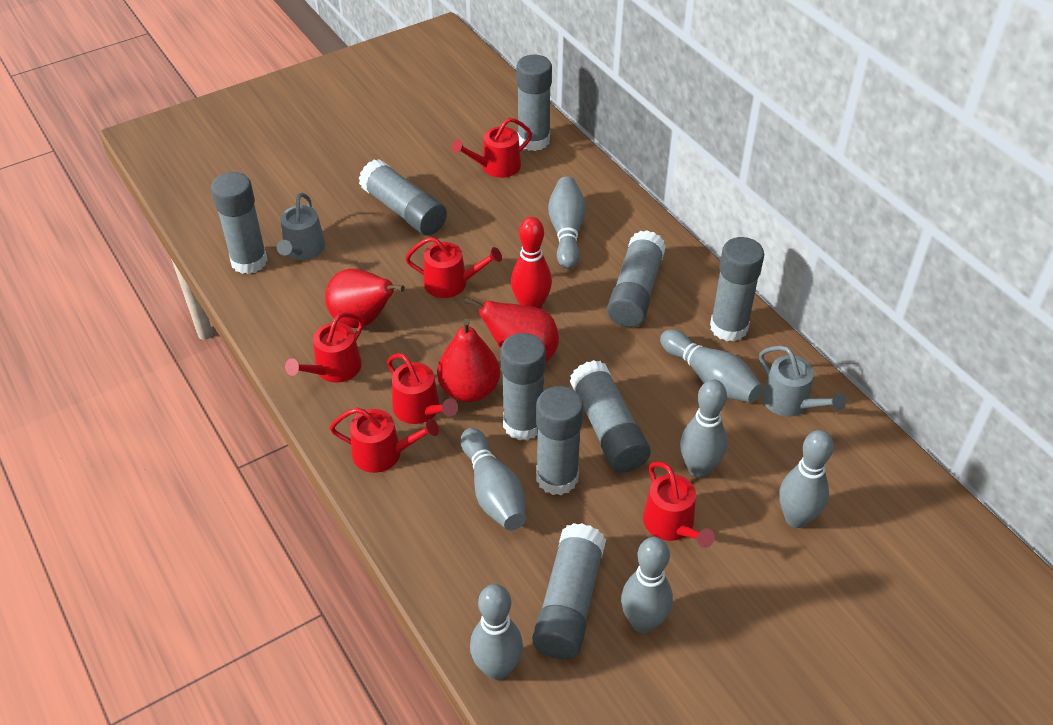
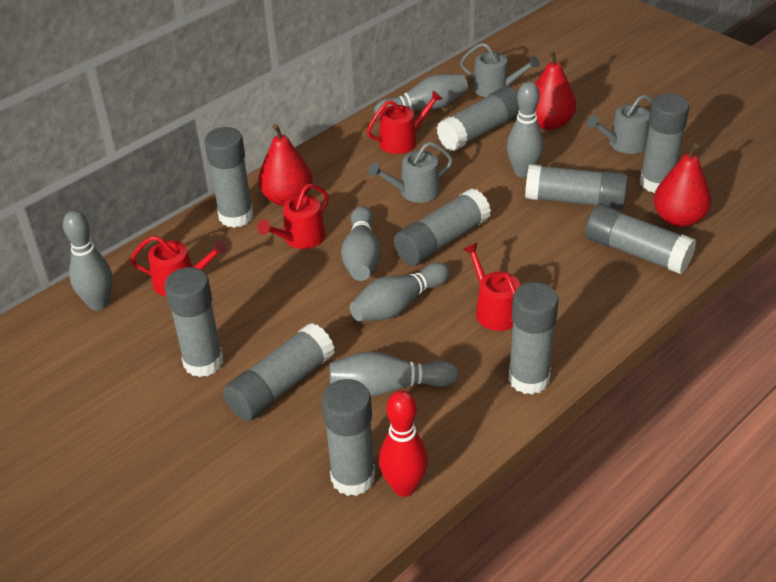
grey bowling pin: [460,428,526,530] [470,584,523,680] [548,177,586,269] [621,537,673,633] [660,329,763,403] [680,379,727,478] [779,430,834,528] = 7 -> [63,210,113,310] [329,351,458,396] [341,206,381,281] [350,262,450,321] [374,74,468,118] [507,82,544,178] = 6
grey glue stick: [211,172,268,274] [359,159,447,236] [500,333,546,440] [516,55,552,151] [532,523,606,659] [536,386,583,495] [570,360,651,473] [607,230,666,327] [710,237,764,342] = 9 -> [164,267,223,377] [205,127,253,228] [223,323,335,421] [321,379,375,496] [394,188,491,266] [437,86,519,151] [508,282,559,395] [525,164,628,209] [585,204,696,274] [640,93,689,193] = 10
grey watering can: [277,193,325,260] [759,346,846,417] = 2 -> [369,142,453,203] [460,43,540,97] [587,95,653,154] = 3
red watering can: [285,312,364,383] [330,408,439,473] [387,353,458,424] [405,237,502,298] [452,118,532,178] [643,462,715,548] = 6 -> [130,236,227,297] [257,184,329,249] [367,90,443,154] [463,243,520,331] = 4

